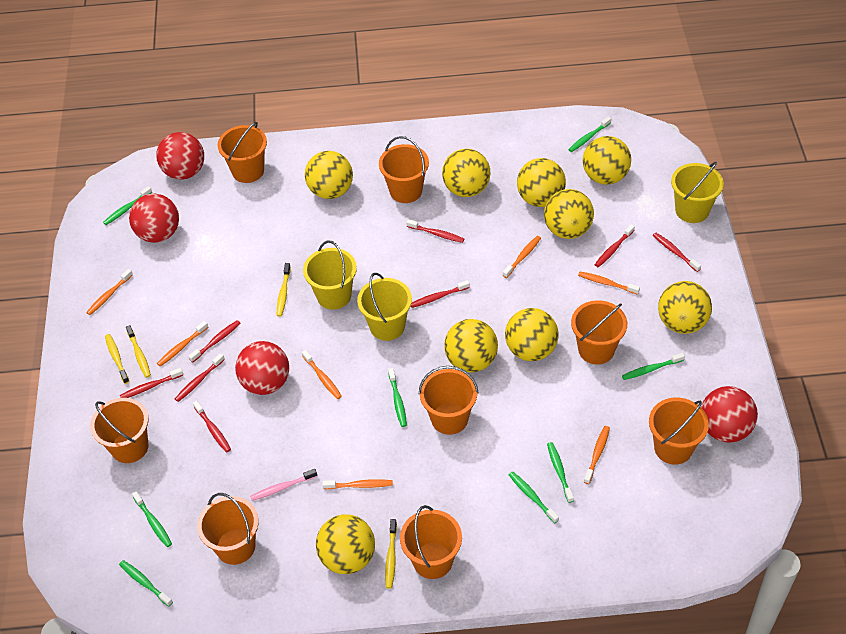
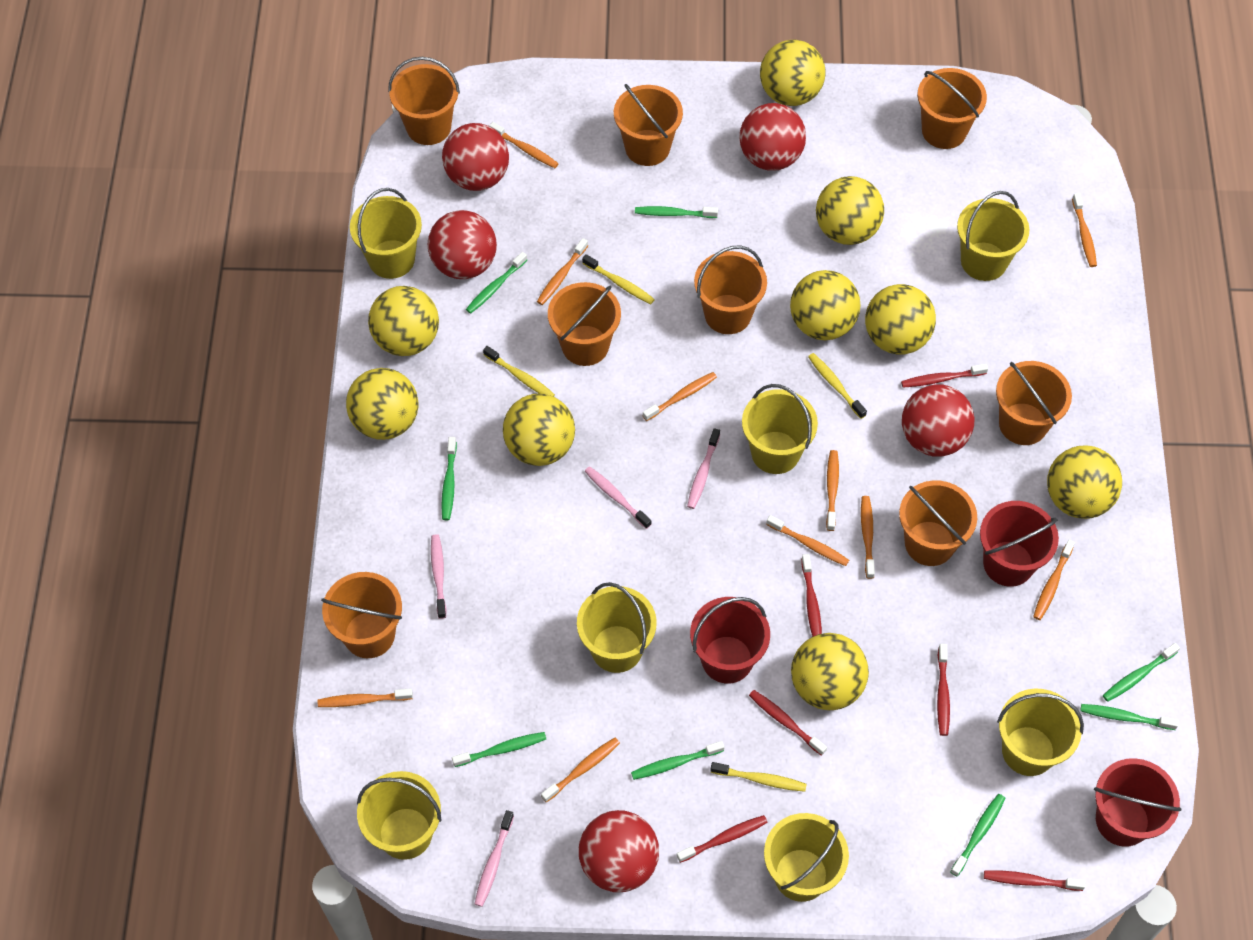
orange toothbrush: [86,269,133,315] [157,321,208,366] [302,350,342,399] [322,479,393,489] [503,236,541,278] [578,272,640,295] [584,426,610,484] = 7 -> [318,688,413,707] [489,122,559,168] [537,238,588,305] [541,738,620,803] [643,372,717,421] [766,515,849,566] [826,450,839,531] [861,496,875,579] [1033,540,1075,620] [1072,193,1097,267] = 10
pink toothbrush: [250,469,317,501] = 1 -> [431,534,446,619] [475,810,514,907] [585,466,651,529] [687,428,720,509] = 4
red ball: [129,194,179,243] [156,132,204,180] [235,341,289,395] [701,386,758,443] = 4 -> [428,210,497,279] [442,123,509,191] [579,810,659,892] [739,103,806,171] [902,384,974,457] = 5
red bucket: none = 0 -> [690,597,770,683] [980,501,1059,587] [1094,758,1181,847] = 3
red toothbrush: [120,368,183,398] [175,353,225,402] [188,320,241,362] [193,401,231,453] [406,219,464,243] [411,280,470,308] [595,224,635,267] [653,233,701,272] = 8 -> [677,815,768,863] [749,690,827,756] [801,554,822,637] [901,364,988,388] [937,644,950,736] [984,870,1085,891] = 6
yellow bucket: [303,241,357,310] [357,273,412,341] [671,162,724,223] = 3 -> [350,188,422,279] [357,771,441,860] [577,582,657,673] [742,384,818,474] [764,813,849,902] [957,191,1029,281] [997,688,1084,776] = 7

